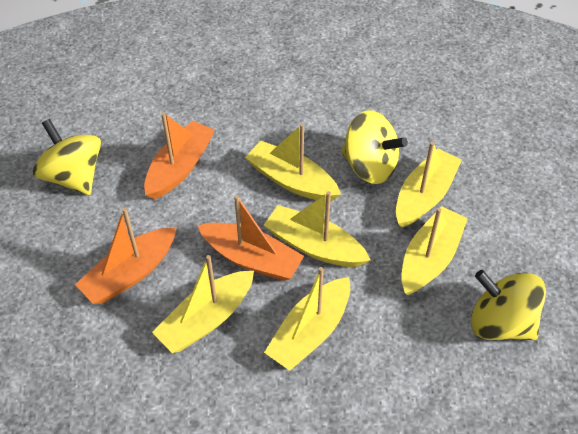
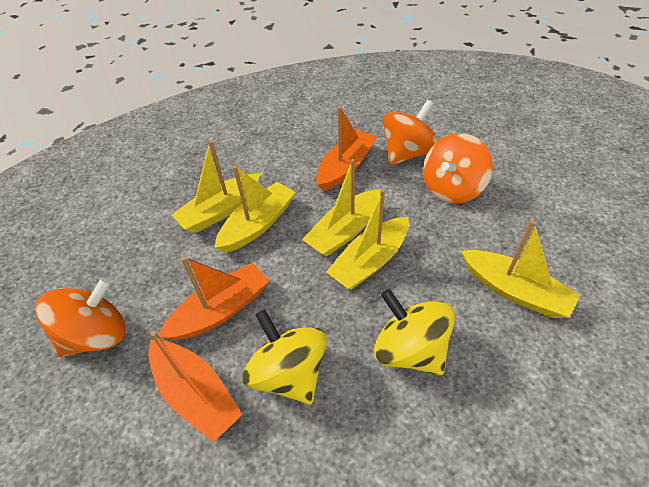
orange spinning top: none = 0 -> [36,277,126,357] [383,100,438,165] [423,133,493,204] = 3
yellow boat: [152,255,254,353] [245,123,341,202] [264,191,370,267] [264,267,350,371] [396,142,462,228] [401,206,468,295] = 6 -> [172,140,260,233] [215,166,296,253] [302,159,381,257] [326,189,409,290] [461,220,581,318] = 5
yellow spinning top: [33,119,101,195] [341,110,408,184] [471,270,546,340] = 3 -> [243,309,327,405] [374,289,455,375] = 2

